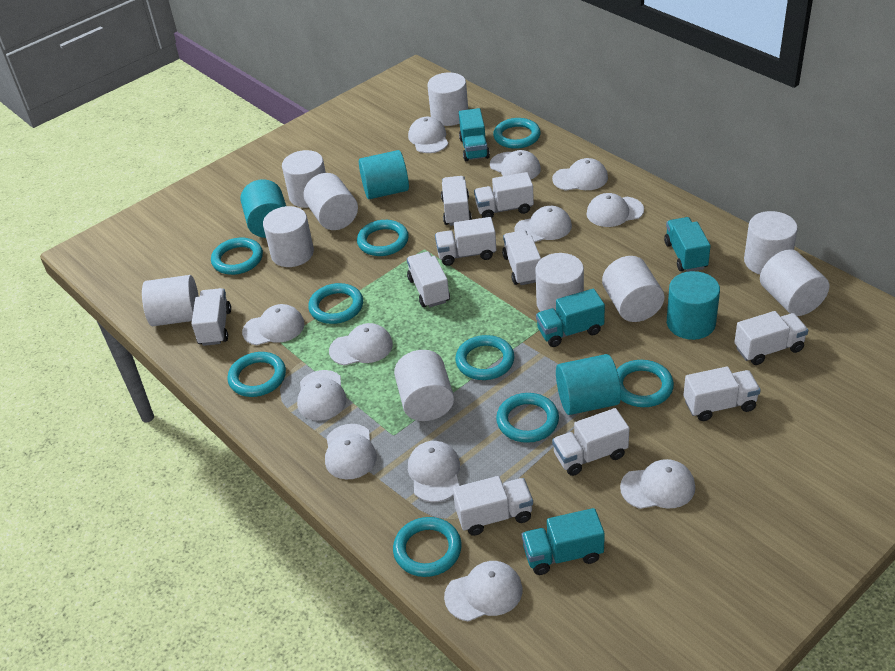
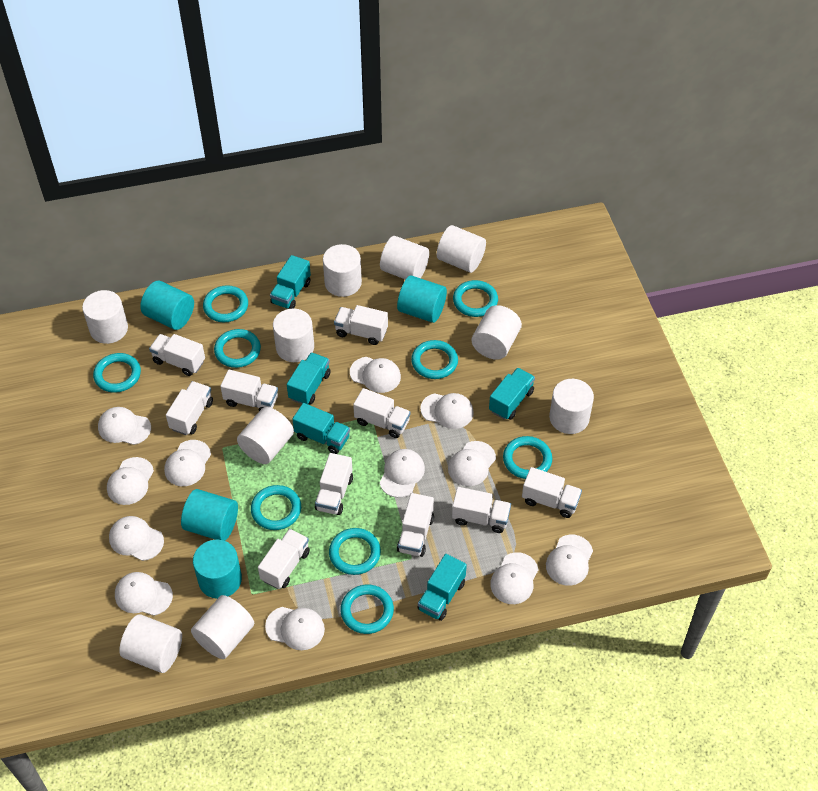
turquoise truck: [459,108,490,161] [522,508,605,575] [536,289,605,347] [664,217,711,272] = 4 -> [270,255,311,309] [287,352,331,405] [292,403,350,454] [417,554,467,621] [489,368,535,420] = 5

